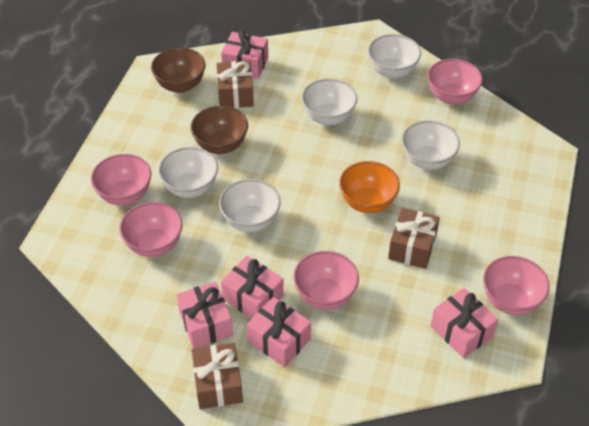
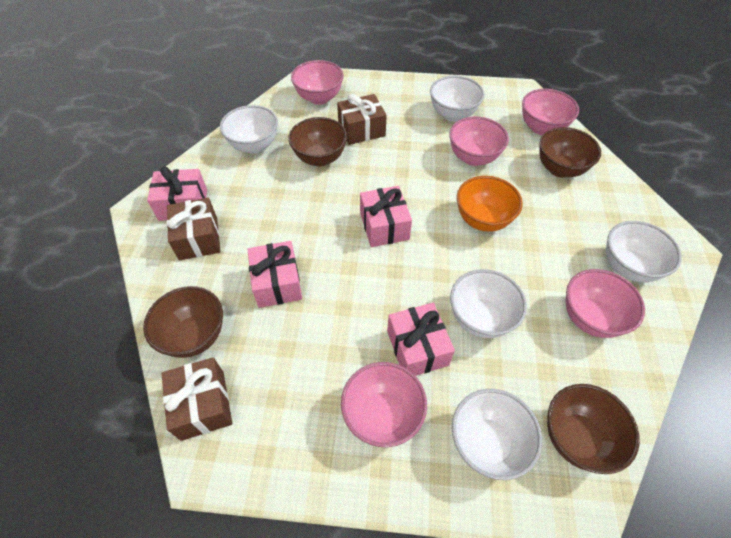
brown bowl: [151,48,206,93] [191,106,248,154] = 2 -> [143,286,223,358] [288,117,347,166] [539,127,601,178] [547,384,640,474] = 4
pink gift: [176,282,233,349] [221,30,268,79] [221,256,284,318] [247,297,311,367] [431,288,498,358] = 5 -> [147,166,207,221] [247,241,302,308] [360,186,412,247] [387,303,455,376] = 4

